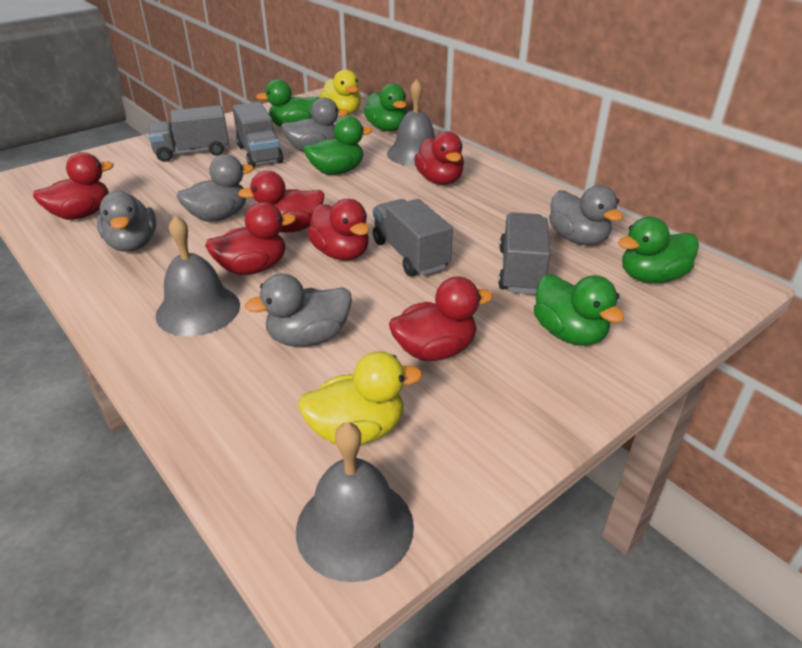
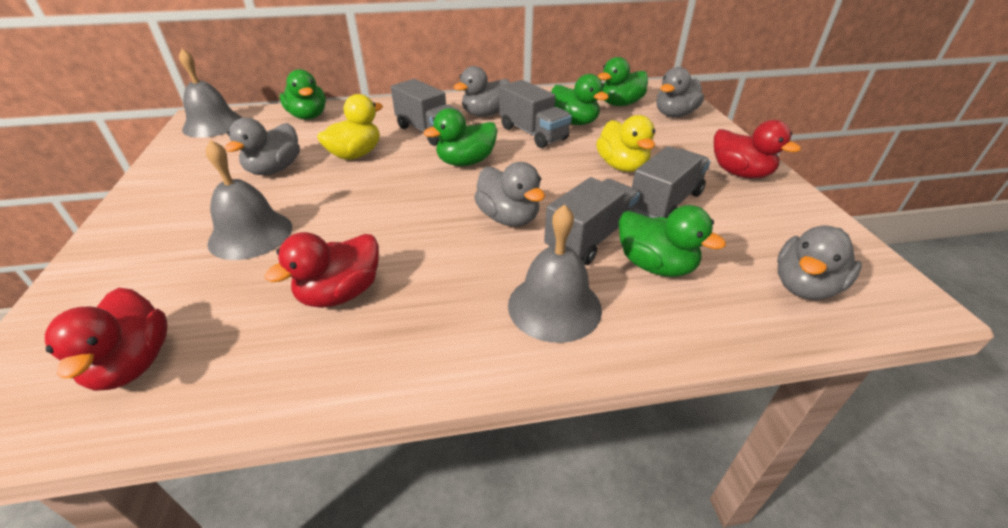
red duck: [33,152,114,220] [205,202,296,275] [238,171,325,233] [307,199,370,260] [389,276,493,361] [414,131,464,185] = 6 -> [45,288,168,391] [265,232,379,308] [714,120,801,179] = 3

